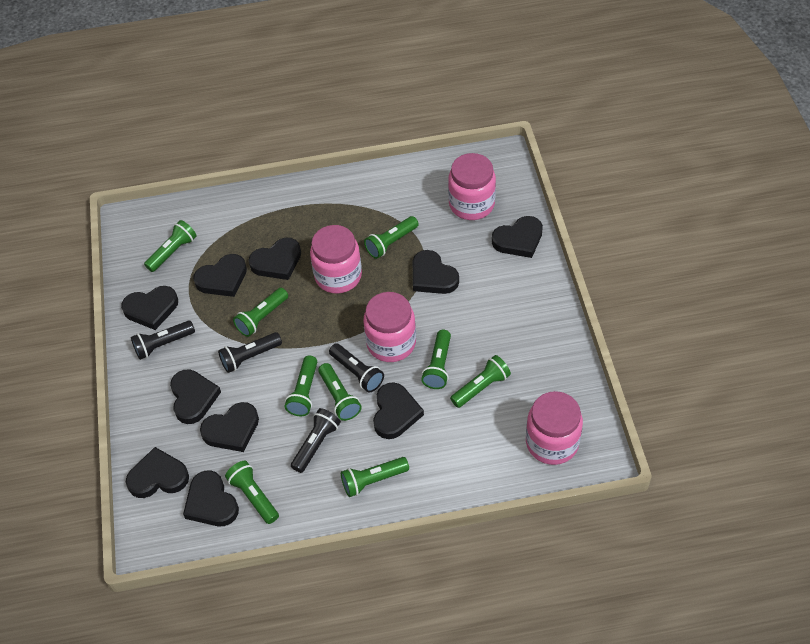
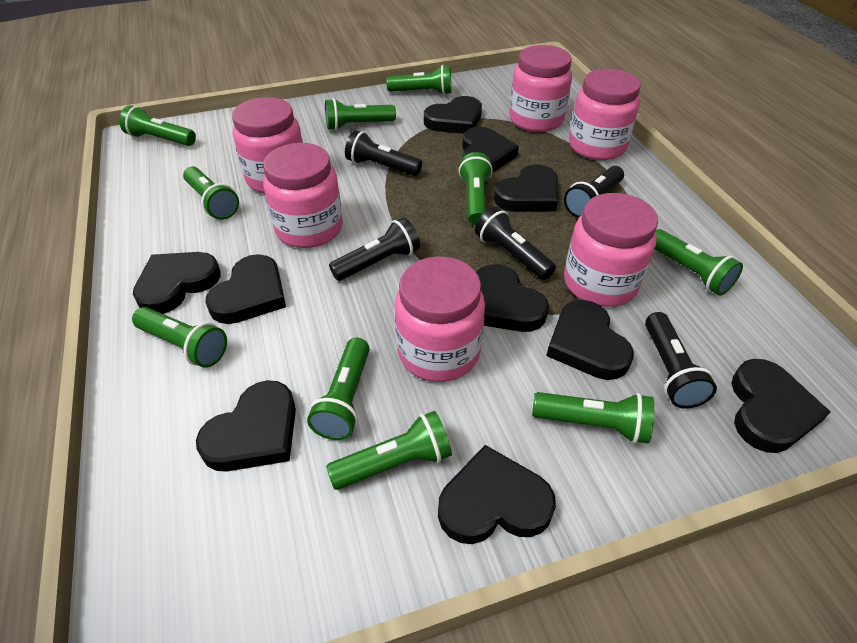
black flashlight: [131,320,195,360] [218,332,282,373] [291,408,341,473] [329,343,384,392] = 4 -> [329,217,420,281] [345,130,422,176] [475,207,556,280] [564,166,624,218] [645,312,717,408] = 5
green flashlight: [144,220,197,272] [225,461,279,524] [233,288,288,337] [285,355,317,416] [318,363,362,421] [341,457,409,497] [364,216,419,259] [421,330,451,389] [450,355,511,408] = 9 -> [119,105,196,146] [132,307,227,368] [183,166,239,220] [307,338,370,440] [325,98,396,130] [326,411,452,490] [386,65,452,95] [459,152,493,225] [532,392,654,444] [655,229,743,296] = 10
pink jar: [310,225,362,294] [363,292,416,362] [448,153,496,220] [526,391,583,465] = 4 -> [232,97,303,193] [263,143,343,248] [395,256,485,382] [509,45,572,132] [564,193,658,307] [569,69,641,160] = 6

